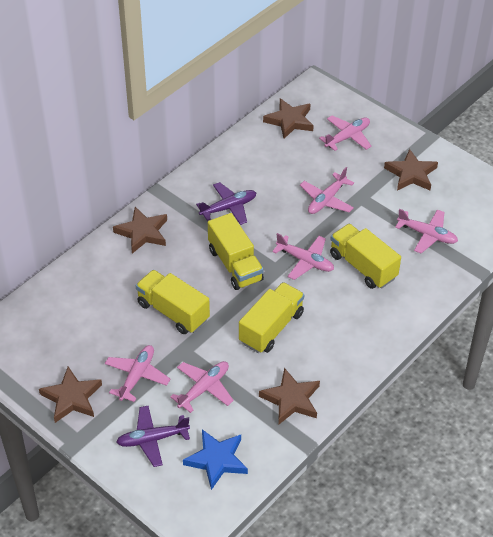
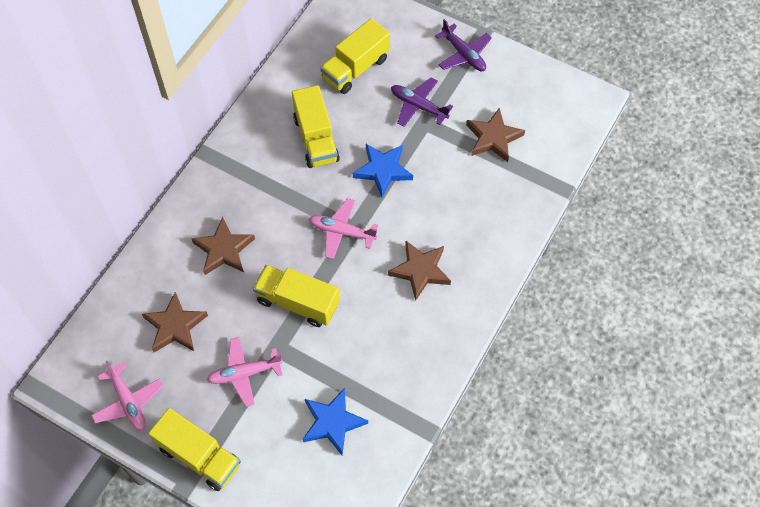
blue star: [183,429,248,490] = 1 -> [302,388,368,456] [353,144,413,197] = 2
brown star: [39,367,102,423] [113,207,167,253] [259,368,320,424] [263,98,314,139] [384,149,438,190] = 5 -> [142,292,208,352] [192,217,255,275] [388,241,451,301] [466,108,525,162] = 4
pink plane: [105,345,170,402] [170,361,234,413] [272,233,334,280] [300,167,354,214] [319,116,372,151] [395,209,458,253] = 6 -> [91,361,164,431] [207,337,283,407] [309,198,378,259] = 3

